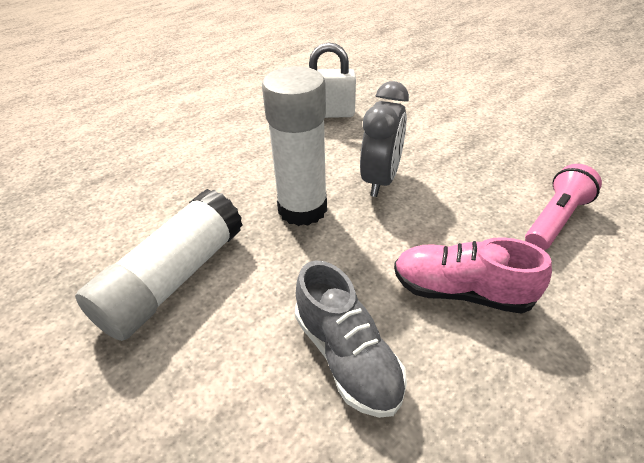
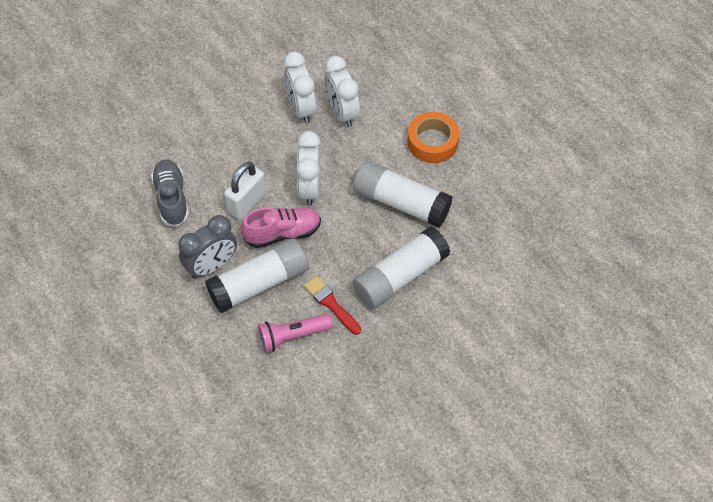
orange tape: none = 0 -> [407,112,460,163] = 1
red brush: none = 0 -> [304,276,361,335] = 1
white clock: none = 0 -> [284,52,317,124] [296,131,321,206] [324,56,360,127] = 3
white glue stick: [75,189,243,341] [262,66,327,226] = 2 -> [205,238,309,313] [353,161,453,228] [353,226,450,309] = 3

